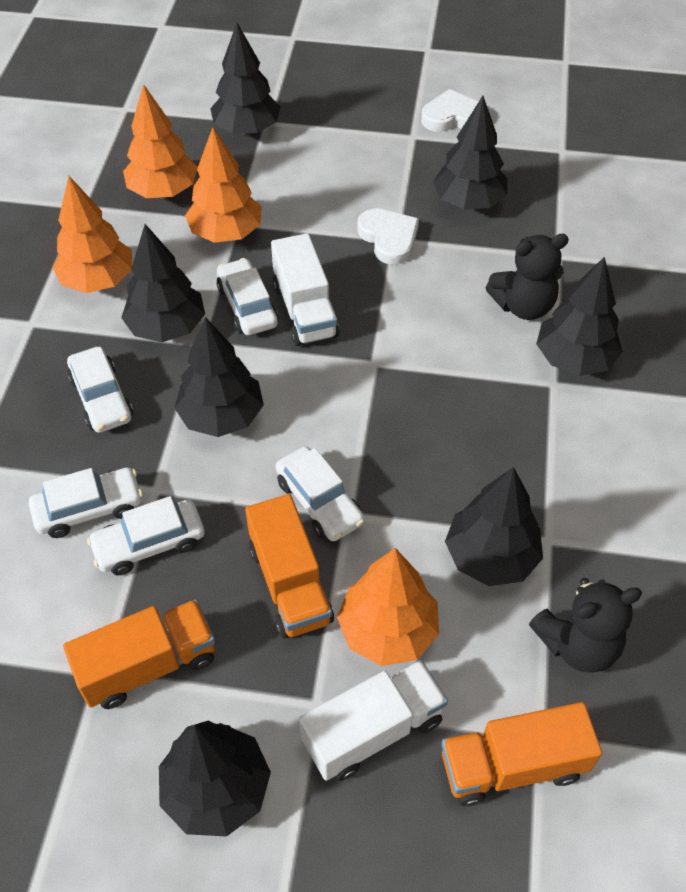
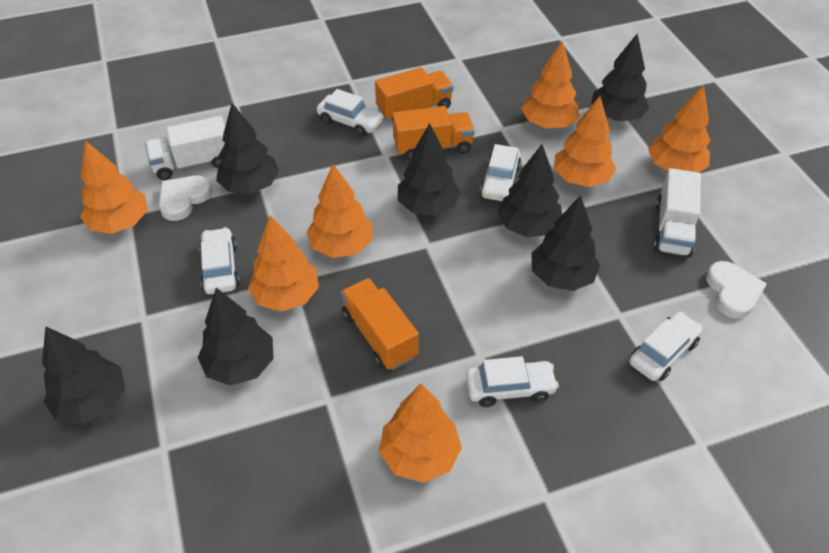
black teddy bear: [485,234,569,320] [529,578,642,673] = 2 -> none = 0
orange tree: [52,176,132,293] [123,84,198,198] [185,127,262,243] [337,548,439,666] = 4 -> [80,141,147,234] [248,215,319,312] [306,164,373,258] [379,384,462,483] [521,41,579,128] [554,96,616,187] [648,85,710,173] = 7

